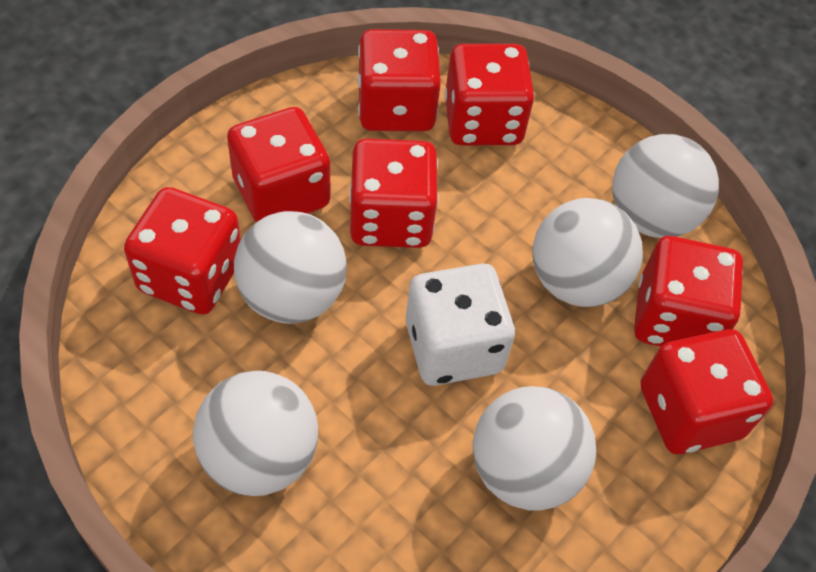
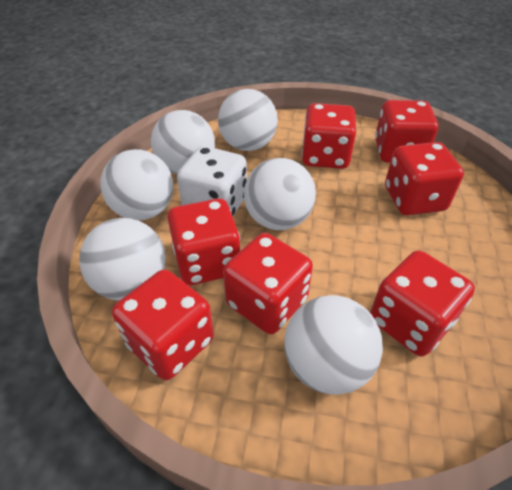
white ball: [193,371,318,496] [234,211,347,324] [473,386,596,511] [532,198,643,307] [612,134,719,238] = 5 -> [79,218,166,301] [100,149,173,220] [151,110,215,174] [218,89,278,151] [244,158,316,230] [284,295,383,395] = 6

